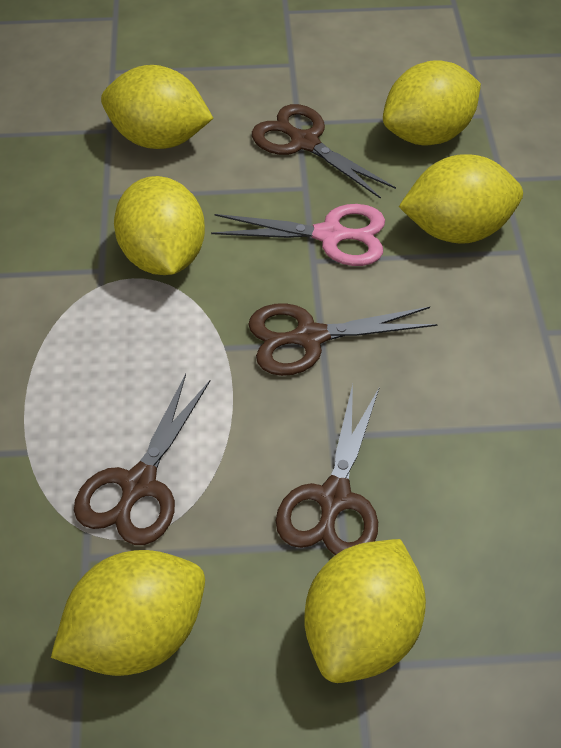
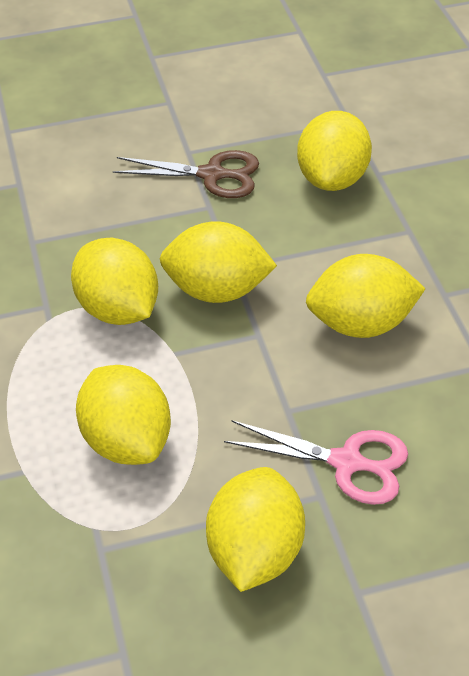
brown scissors: [74,374,210,545] [248,303,438,376] [252,104,396,199] [276,384,379,555] = 4 -> [113,150,259,198] = 1

